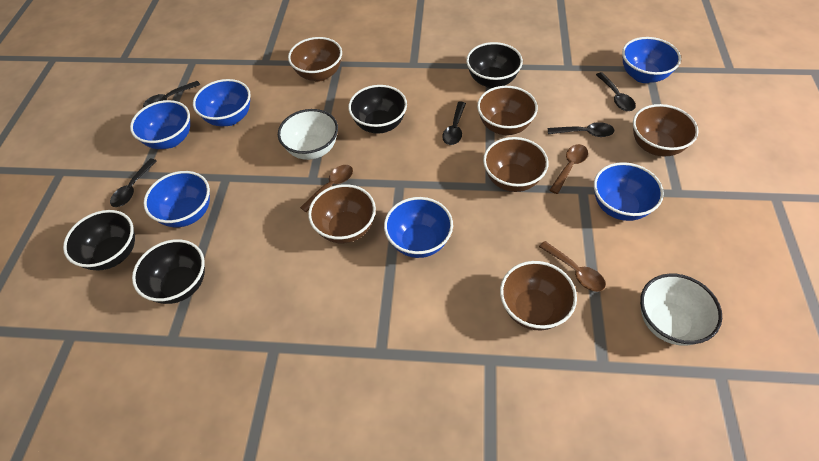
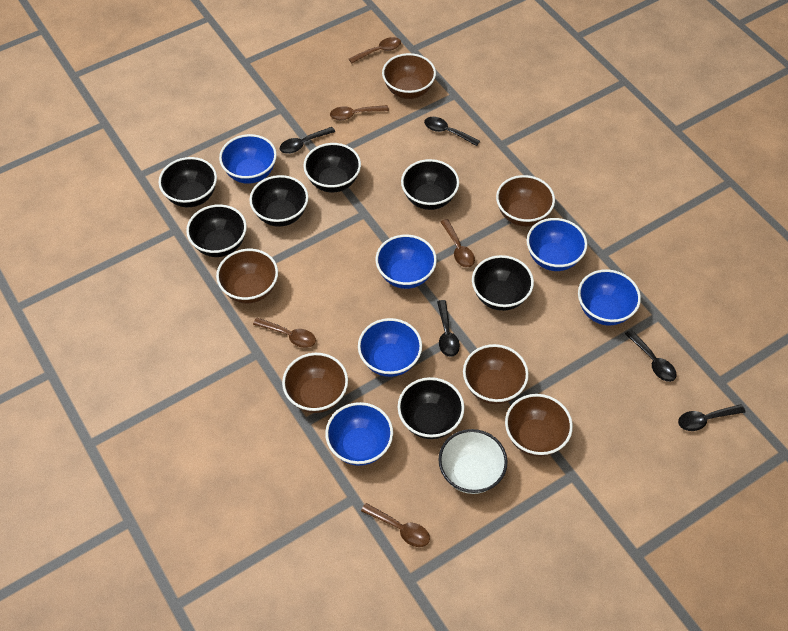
black bowl: [63,210,135,271] [132,239,205,304] [348,85,407,134] [466,42,523,88] = 4 -> [158,157,217,207] [186,204,247,257] [249,175,308,227] [303,143,361,192] [398,377,465,439] [401,159,459,210] [472,255,534,311] = 7
brown spoon: [300,165,353,212] [539,241,605,292] [550,144,588,194] = 3 -> [253,318,316,348] [330,105,389,120] [349,37,401,63] [361,503,430,547] [440,219,475,268] = 5
white bowl: [278,109,338,160] [640,274,722,346] = 2 -> [438,429,508,494] = 1

